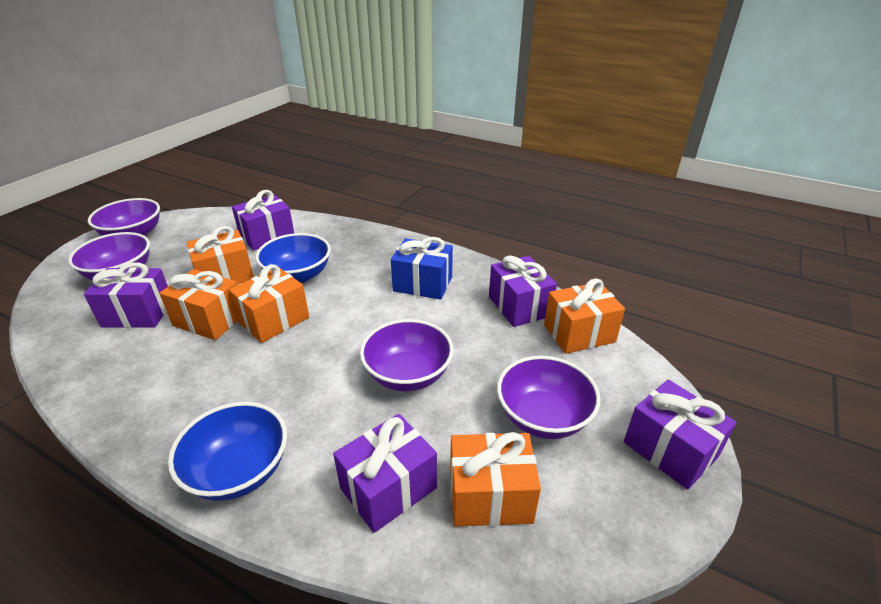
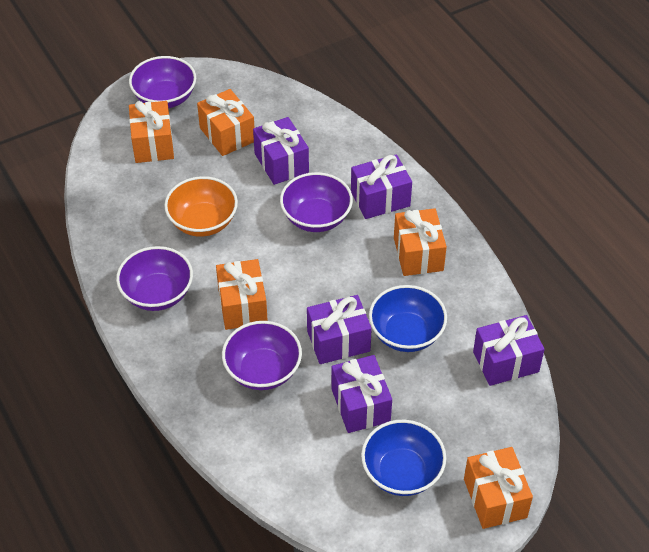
blue gift: [391,237,453,300] = 1 -> none = 0
orange bowl: none = 0 -> [164,176,238,237] = 1

